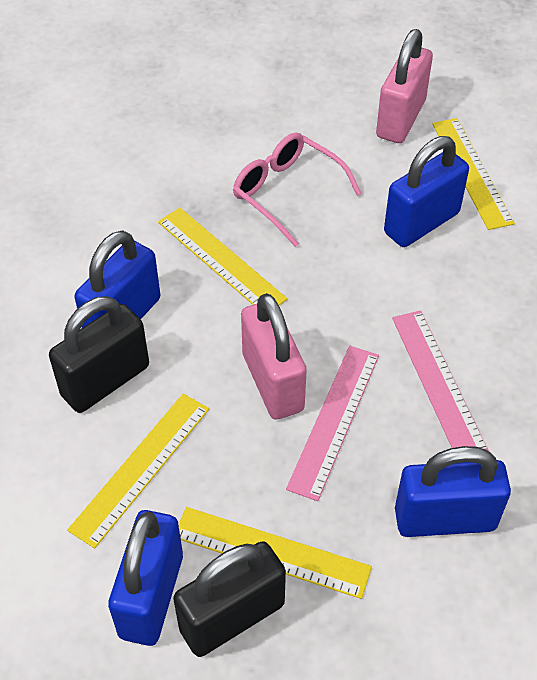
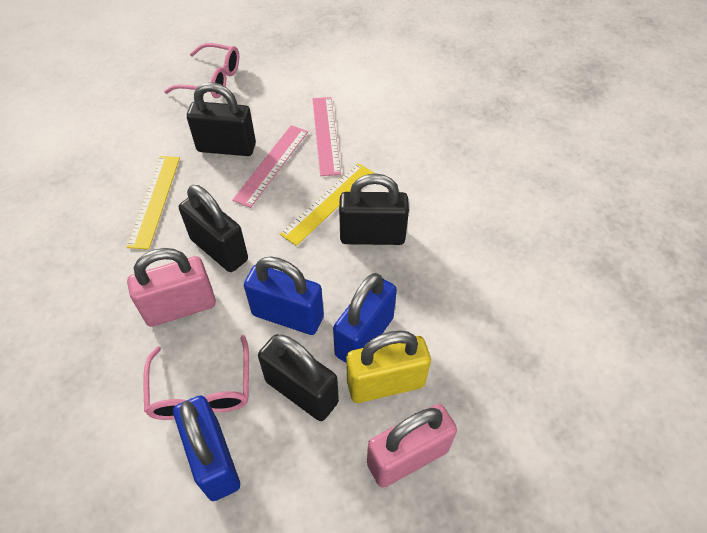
black padlock: [49,296,149,413] [173,541,286,657] = 2 -> [179,185,248,272] [187,82,256,156] [258,334,339,421] [339,174,409,245] = 4
blue padlock: [74,230,160,328] [108,510,183,646] [384,136,469,247] [395,446,511,537] = 4 -> [173,395,240,501] [244,256,324,335] [333,273,397,363] = 3
pink glasses: [233,132,361,247] = 1 -> [144,335,249,420] [164,43,239,98] = 2
yellow padlock: none = 0 -> [346,331,431,403] = 1
yellow ruler: [67,393,209,549] [158,208,287,305] [178,507,372,599] [432,118,515,230] = 4 -> [127,156,180,250] [280,163,374,246] = 2

